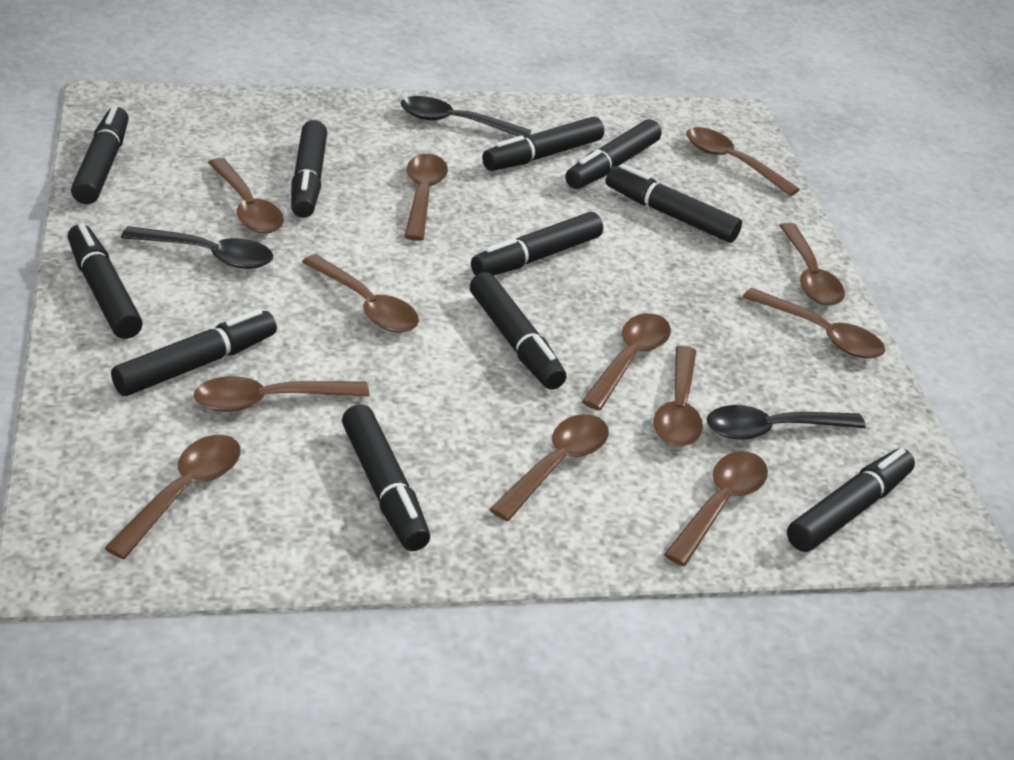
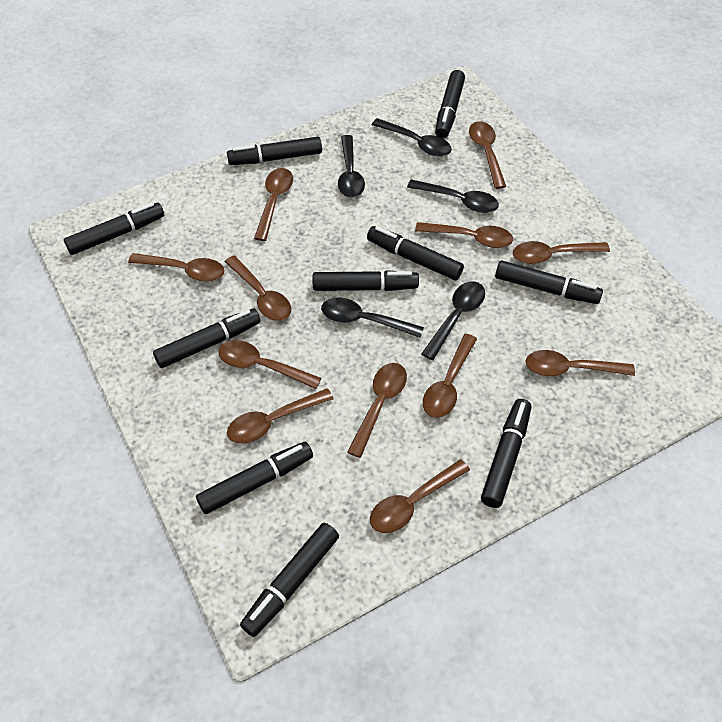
black marker: [68,223,143,339] [71,105,129,204] [111,309,277,396] [291,120,327,218] [342,404,430,551] [470,272,566,390] [471,212,603,276] [482,117,604,171] [565,119,661,189] [606,164,742,243] [787,448,915,552] = 11 -> [64,202,164,255] [153,308,260,368] [196,442,313,514] [227,137,322,165] [240,523,339,637] [313,270,419,291] [367,226,464,280] [435,70,465,138] [481,399,532,508] [495,260,603,304] = 10
black spoon: [121,226,273,269] [401,96,531,137] [707,405,866,440] = 3 -> [321,297,424,338] [338,135,365,198] [372,118,452,157] [407,179,499,213] [421,281,485,360] = 5

